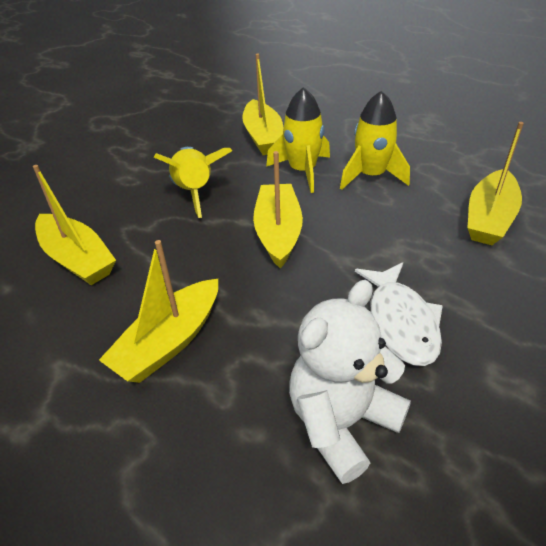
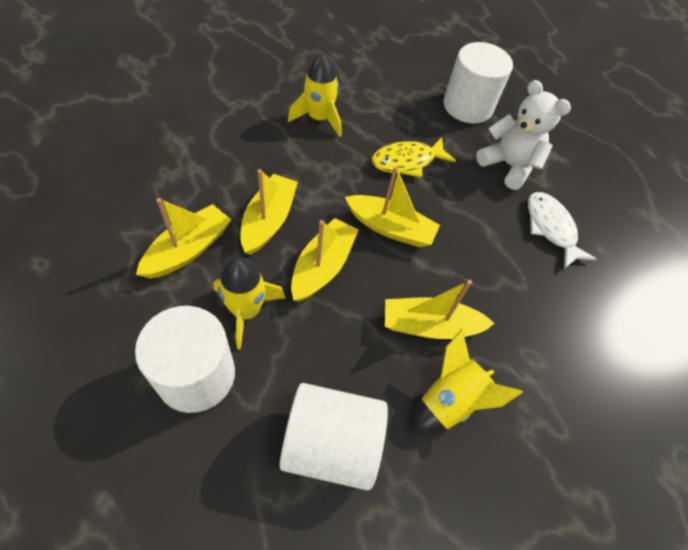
white cylinder: none = 0 -> [135,306,235,413] [280,383,388,491] [443,42,513,124] = 3
yellow fish: none = 0 -> [371,137,456,178] = 1

